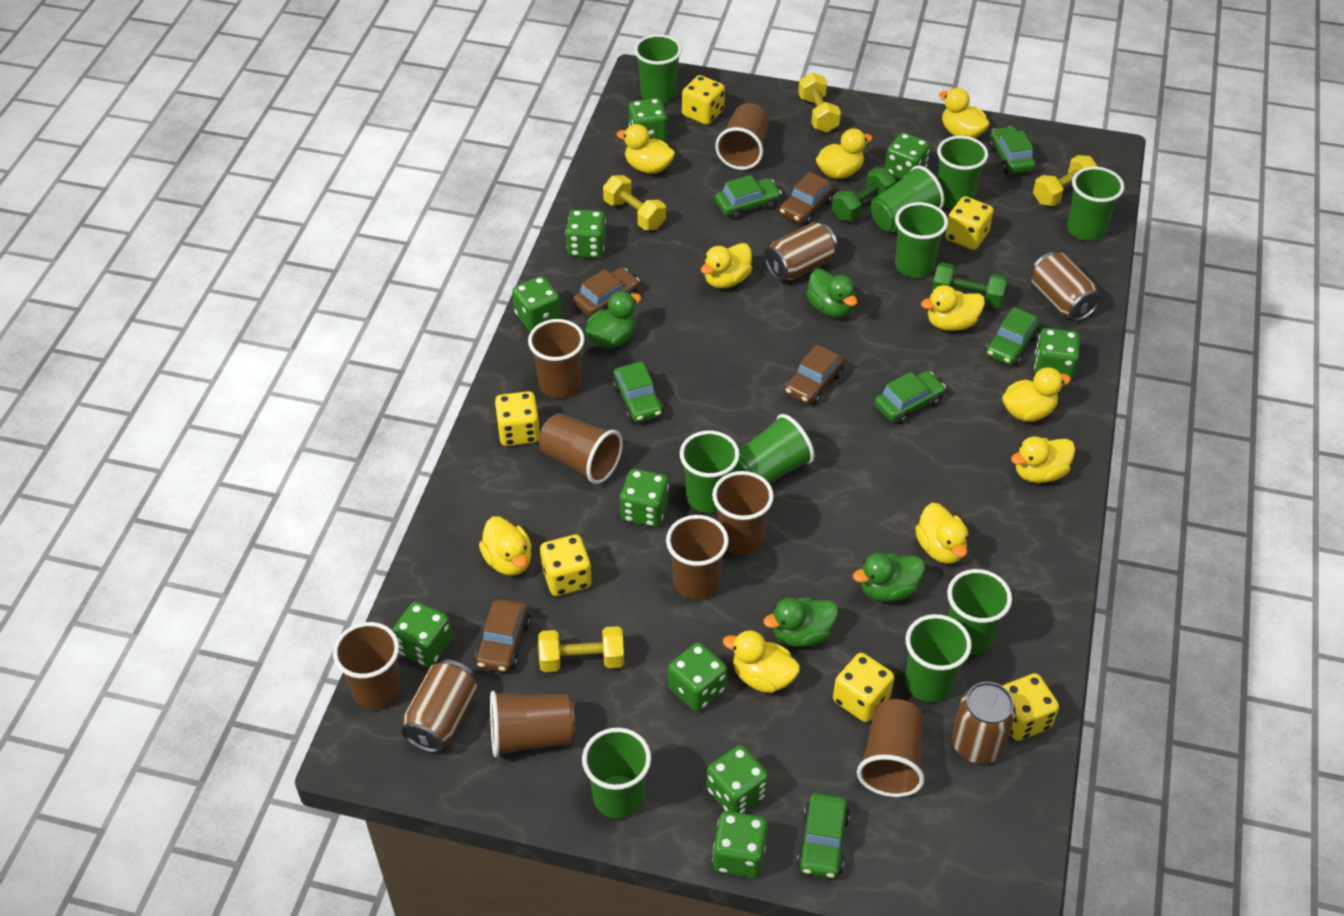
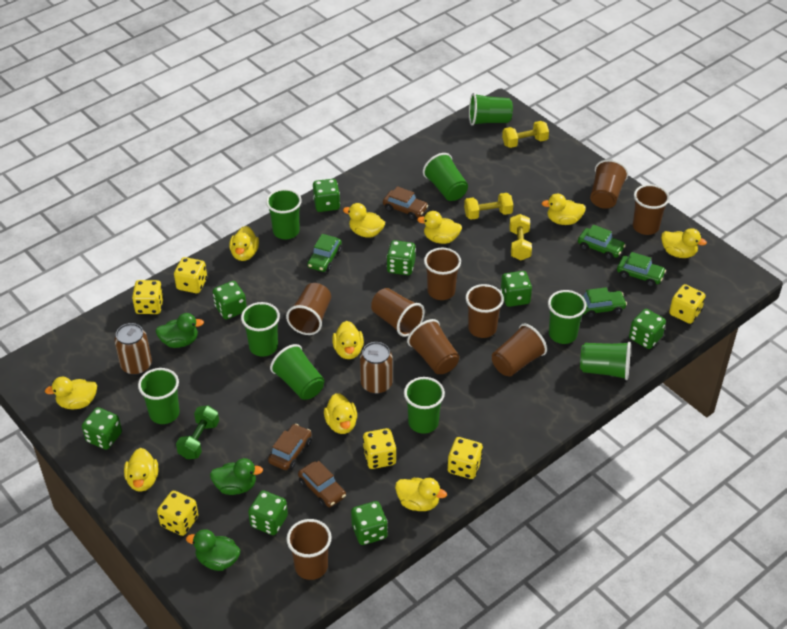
brown can: [401,660,478,753] [764,222,838,281] [952,682,1016,764] [1031,252,1101,321] = 4 -> [114,323,152,375] [360,342,393,394] = 2
brown car: [475,599,531,672] [573,268,640,317] [780,172,835,225] [785,345,845,405] = 4 -> [268,424,312,470] [298,461,346,508] [383,186,429,220] = 3
brown cup: [333,622,401,710] [490,691,575,757] [528,319,585,398] [539,413,623,484] [666,515,729,600] [712,471,774,555] [715,103,769,170] [857,699,925,797] = 8 -> [286,283,331,335] [287,519,332,580] [371,288,425,337] [407,319,459,374] [424,248,461,300] [465,284,504,338] [492,324,547,377] [590,159,628,209] [633,184,670,235] = 9
green car: [612,361,663,422] [715,175,782,220] [797,793,850,878] [875,371,946,424] [985,307,1040,366] [989,126,1035,174] = 6 -> [307,234,342,272] [578,225,626,260] [583,287,627,318] [617,252,666,287] = 4
green cup: [582,728,651,819] [634,34,682,104] [680,430,740,513] [734,414,815,484] [871,165,944,232] [895,202,948,278] [905,614,972,702] [937,136,988,209] [947,569,1012,656] [1067,167,1124,241] = 10 -> [138,368,180,424] [241,302,280,357] [266,189,302,239] [270,344,324,400] [404,377,445,434] [423,153,468,201] [469,93,513,126] [548,290,587,344] [580,341,631,380] = 9
green dice: [392,601,453,668] [512,276,561,332] [566,209,606,258] [620,469,669,527] [629,98,667,141] [668,642,727,712] [706,745,769,813] [712,811,768,878] [885,132,930,180] [1034,328,1080,380] = 10 -> [82,407,122,450] [213,281,247,320] [248,491,288,535] [313,179,340,212] [351,501,387,545] [387,240,416,275] [501,271,532,307] [629,309,666,349] = 8
green duck: [585,291,641,348] [763,597,838,647] [806,269,857,318] [853,553,925,602] = 4 -> [156,313,204,348] [186,529,240,571] [210,458,263,495] = 3
green dumbbell: [832,168,896,221] [932,262,1007,308] = 2 -> [176,406,219,459] = 1
yellow dumbbell: [538,626,624,672] [603,175,666,230] [798,72,841,132] [1033,155,1098,206] = 4 -> [464,193,513,220] [502,121,549,148] [509,214,532,260] = 3

